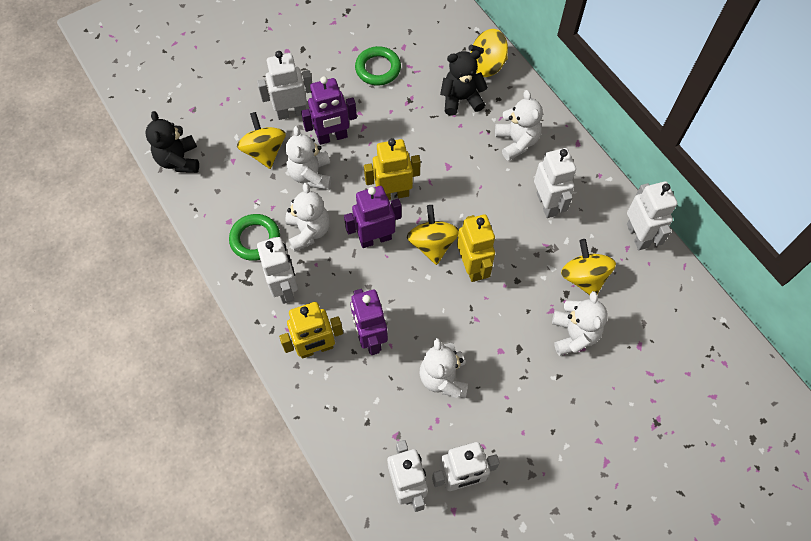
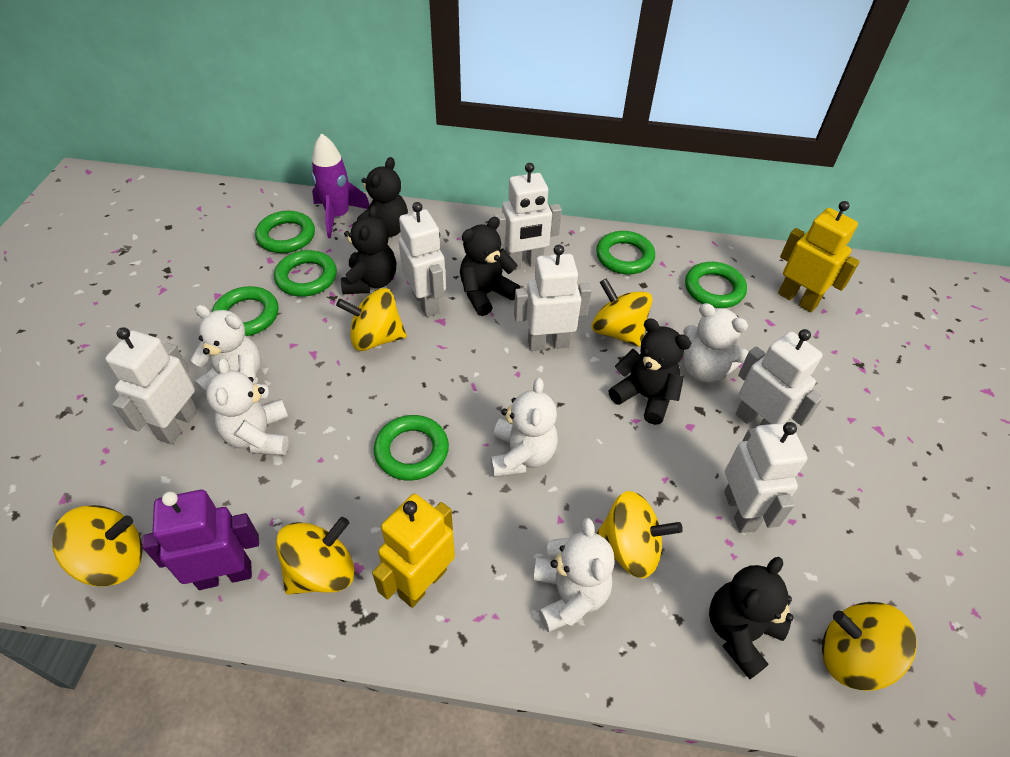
black teddy bear: [145,111,199,173] [440,50,488,116] = 2 -> [341,205,396,294] [357,157,408,237] [460,217,520,316] [608,318,691,425] [709,557,794,679] = 5
green ring: [229,214,280,261] [355,46,401,85] = 2 -> [212,286,279,336] [255,211,315,253] [274,250,337,297] [374,415,449,481] [596,231,655,274] [685,262,747,308] = 6
purple robot: [301,76,357,145] [344,186,402,248] [350,289,388,355] = 3 -> [142,490,259,590] = 1
purple rocket: none = 0 -> [311,133,369,238] = 1
yellow robot: [279,302,343,359] [364,138,421,200] [457,214,495,282] = 3 -> [372,494,455,608] [778,201,860,312] = 2
yellow spinning top: [237,112,286,169] [407,205,459,265] [468,29,508,77] [561,239,616,295] = 4 -> [52,505,143,586] [276,517,355,595] [336,288,407,351] [592,278,652,347] [596,491,683,578] [822,602,917,691] = 6

